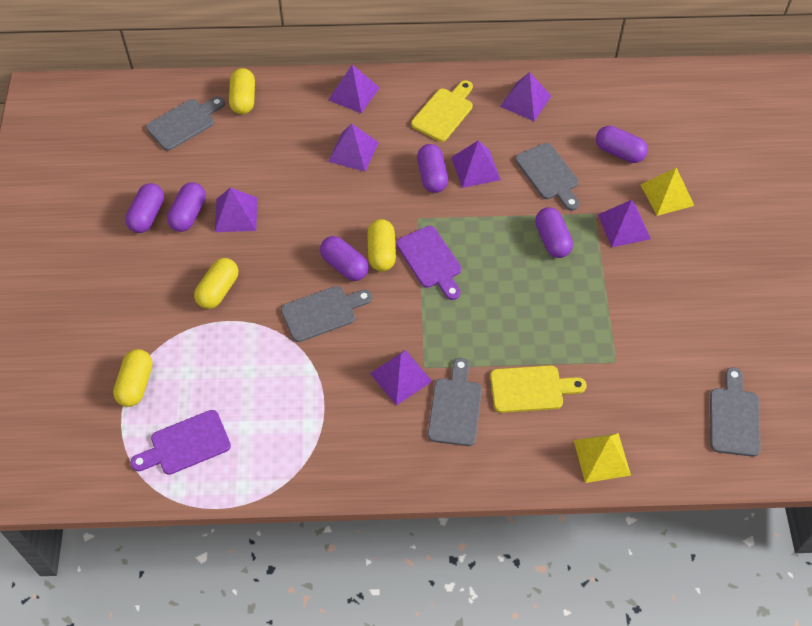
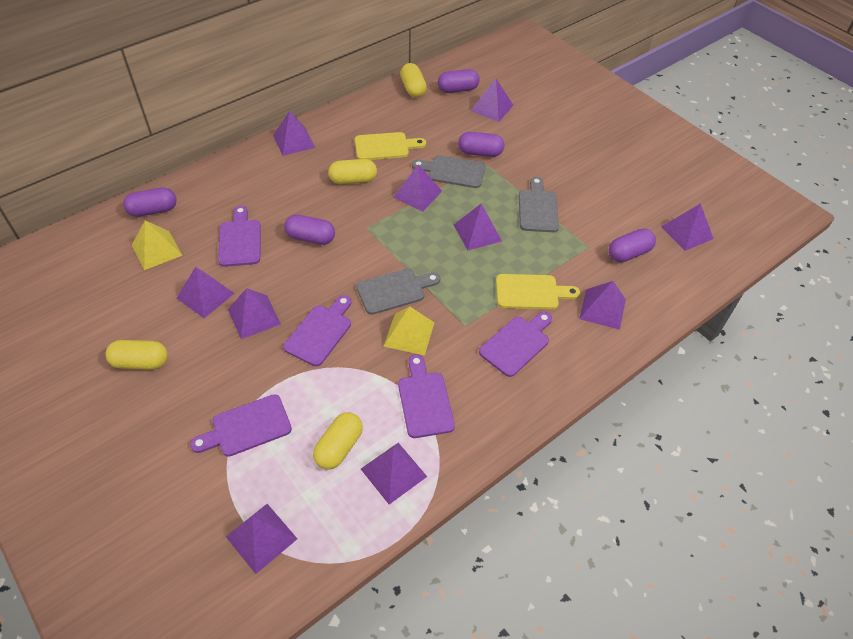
grey cutting board: [146,96,225,151] [281,286,372,342] [428,358,482,446] [515,143,579,211] [710,367,761,457] = 5 -> [356,269,440,315] [412,155,486,188] [519,177,559,232] = 3
purple capsule: [125,183,164,233] [167,182,206,232] [320,236,369,281] [417,144,448,193] [535,207,573,258] [596,126,648,163] = 6 -> [123,187,177,217] [284,215,335,245] [438,69,480,93] [458,132,504,157] [609,229,656,262] = 5
purple cutting board: [131,410,231,475] [396,226,461,300] = 2 -> [190,394,292,457] [218,206,261,267] [283,295,351,366] [398,355,455,438] [479,312,552,377] = 5
purple pyramid: [215,187,257,232] [328,65,380,113] [328,124,379,172] [370,350,433,406] [451,140,501,188] [500,72,551,121] [598,200,651,248] = 7 -> [177,267,235,318] [226,504,297,574] [228,288,281,339] [273,111,315,156] [361,443,427,505] [393,164,442,212] [454,204,502,250] [471,78,514,122] [579,281,626,330] [661,203,714,251] = 10

